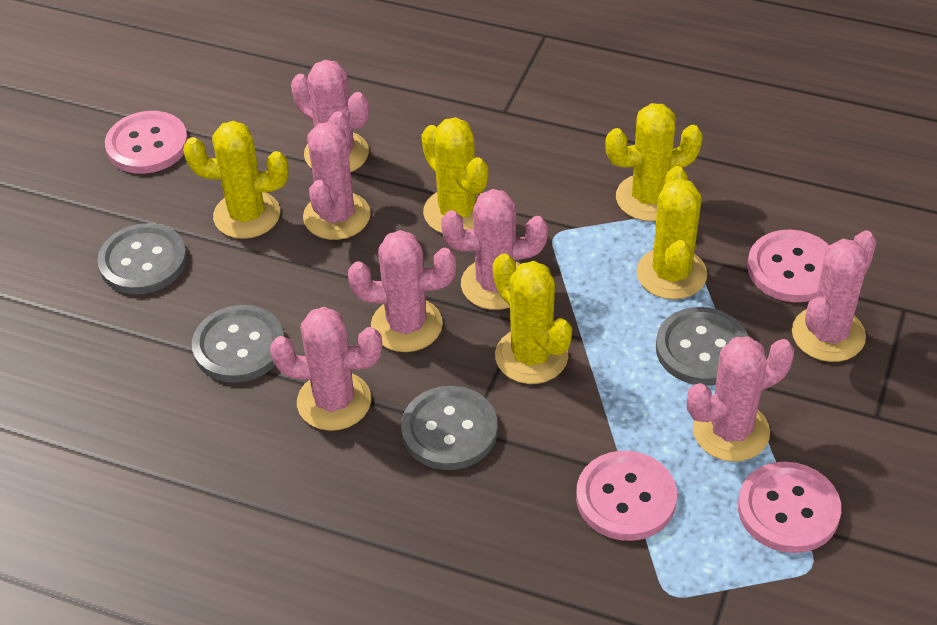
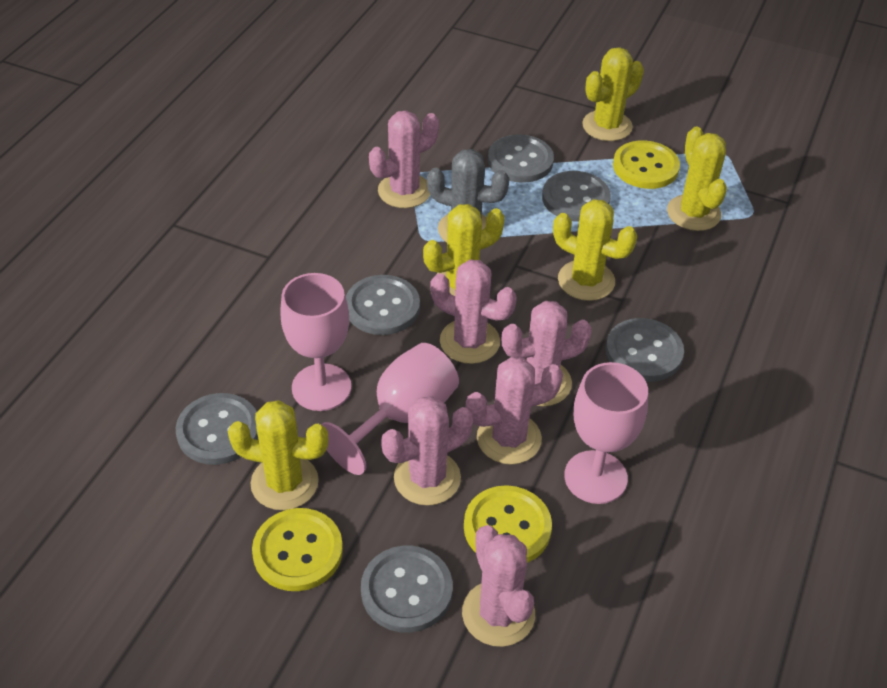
grey button: [97,223,187,295] [192,305,284,383] [401,386,498,470] [656,307,748,386] = 4 -> [175,393,258,465] [346,275,420,335] [361,546,453,633] [488,134,554,183] [542,171,611,222] [606,318,684,382] = 6
grey cactus: none = 0 -> [427,149,510,243] = 1
pink button: [105,111,188,174] [576,451,677,541] [738,462,841,553] [747,230,829,302] = 4 -> none = 0
pink cactus: [270,307,382,431] [291,60,369,172] [303,111,371,240] [348,230,456,352] [441,189,548,310] [687,336,794,462] [792,231,877,362] = 7 -> [369,110,439,208] [381,396,473,506] [431,260,517,364] [462,525,535,647] [466,357,563,464] [502,301,592,406] = 6
pink goblet: none = 0 -> [280,273,351,411] [321,343,459,475] [564,362,648,504] = 3
yellow button: none = 0 -> [252,508,343,591] [464,485,552,563] [613,140,680,189] = 3

